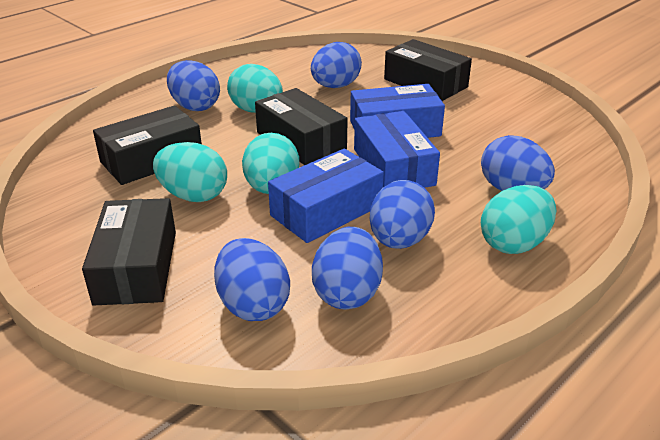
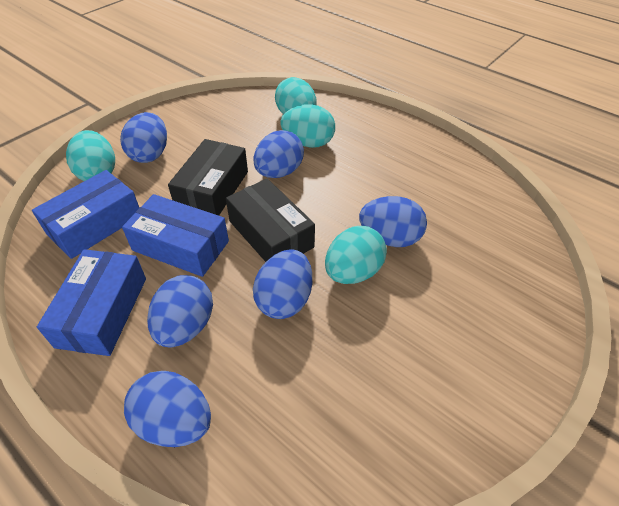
black box: [82,198,176,306] [93,105,202,185] [255,88,348,165] [384,39,472,101] = 4 -> [168,139,248,216] [226,178,315,262] = 2

